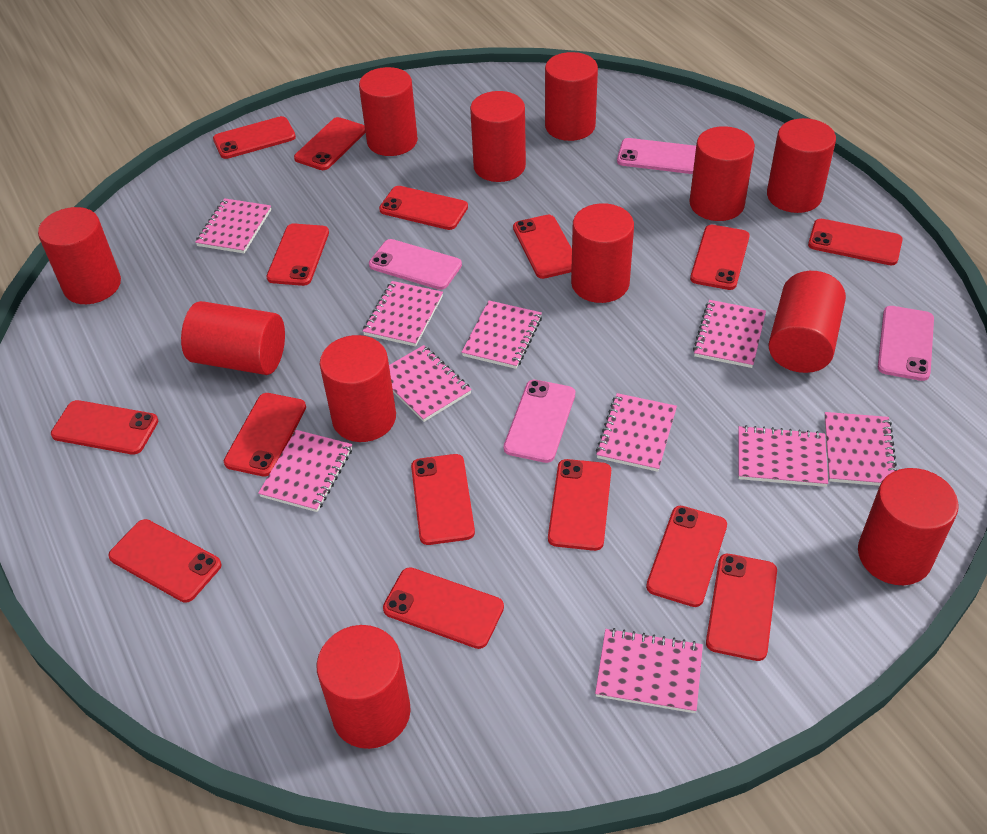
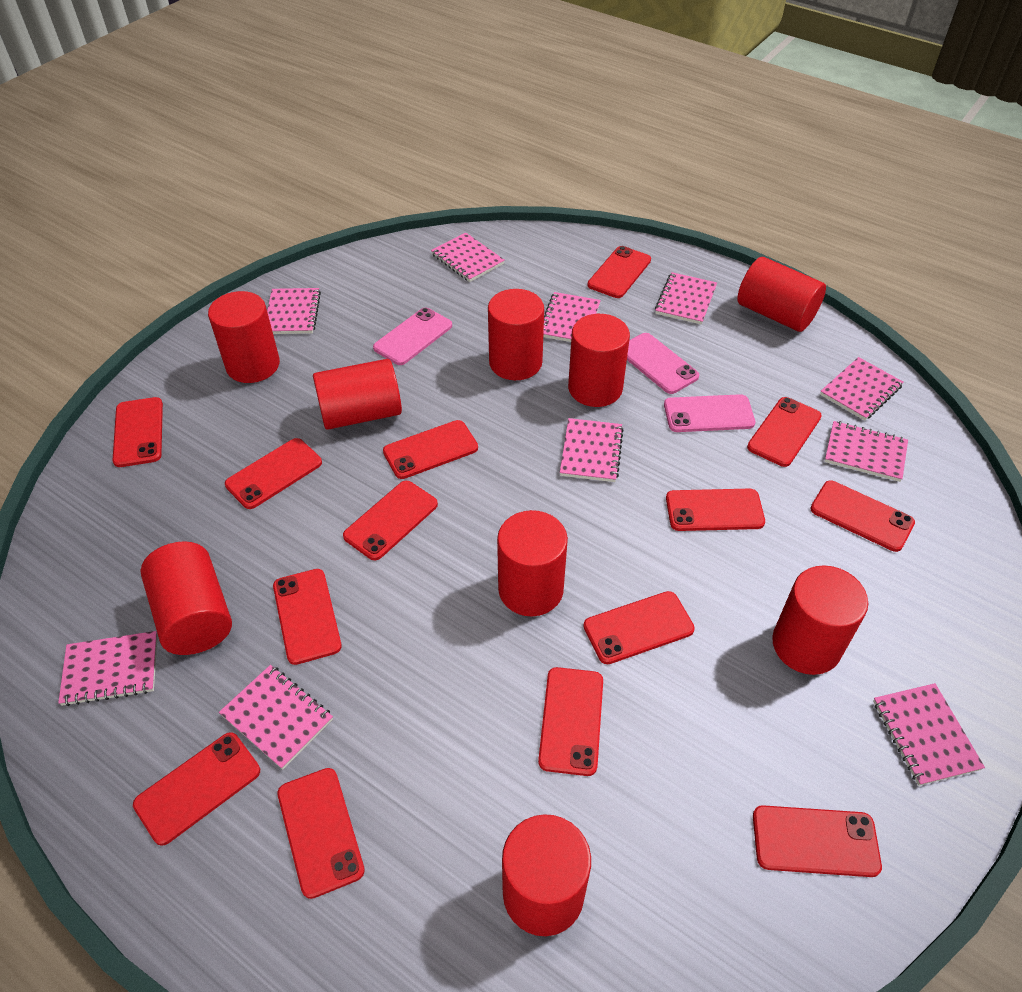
pink phone: [369,239,462,290] [504,380,575,463] [617,138,696,174] [878,306,934,381] = 4 -> [373,308,452,365] [627,333,699,394] [664,394,755,432] = 3
red cylinder: [38,207,121,304] [181,301,285,375] [317,625,411,749] [320,335,396,442] [359,67,418,156] [470,91,526,182] [545,52,598,141] [571,203,634,303] [689,126,755,221] [767,118,836,213] [768,271,846,373] [858,468,959,585] = 12 -> [140,541,232,655] [208,291,280,383] [313,359,402,430] [488,289,544,380] [497,510,568,616] [502,814,591,936] [568,314,630,407] [737,257,826,332] [772,565,868,675] = 9
red phone: [51,400,158,455] [108,519,221,603] [213,116,296,159] [224,393,306,477] [267,224,329,286] [294,117,366,170] [379,186,468,230] [383,567,504,649] [411,454,475,545] [513,215,572,279] [548,459,611,551] [646,506,727,607] [690,225,750,290] [706,554,777,661] [808,219,903,265] = 15 -> [113,397,163,467] [133,732,260,846] [225,438,322,509] [273,569,342,665] [277,768,365,899] [343,481,438,561] [383,420,478,479] [538,667,603,776] [583,591,695,664] [588,246,651,298] [666,489,765,531] [747,397,822,467] [753,805,882,877] [810,480,915,552] = 14

